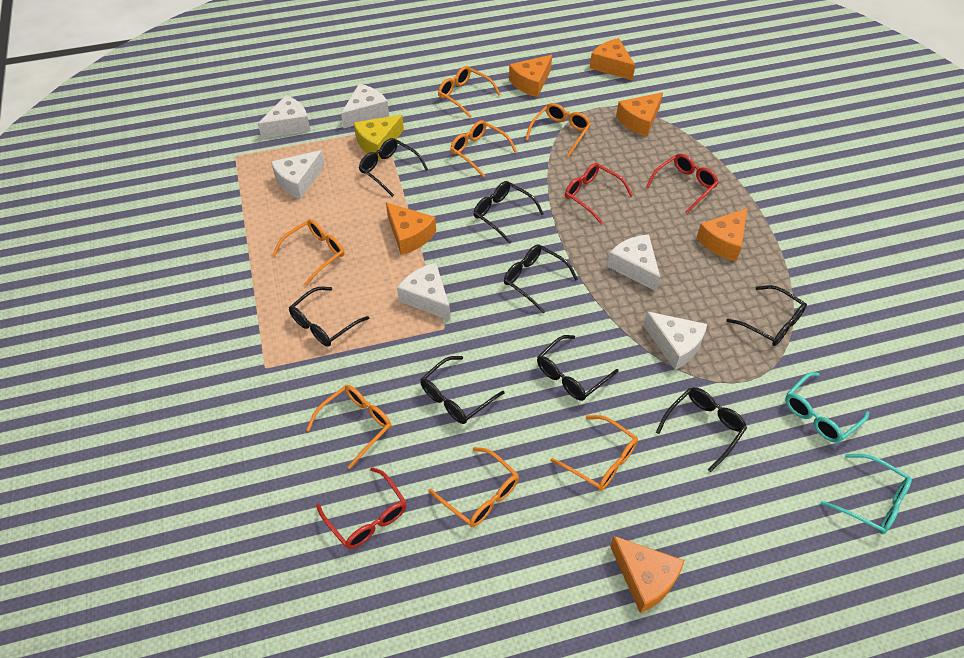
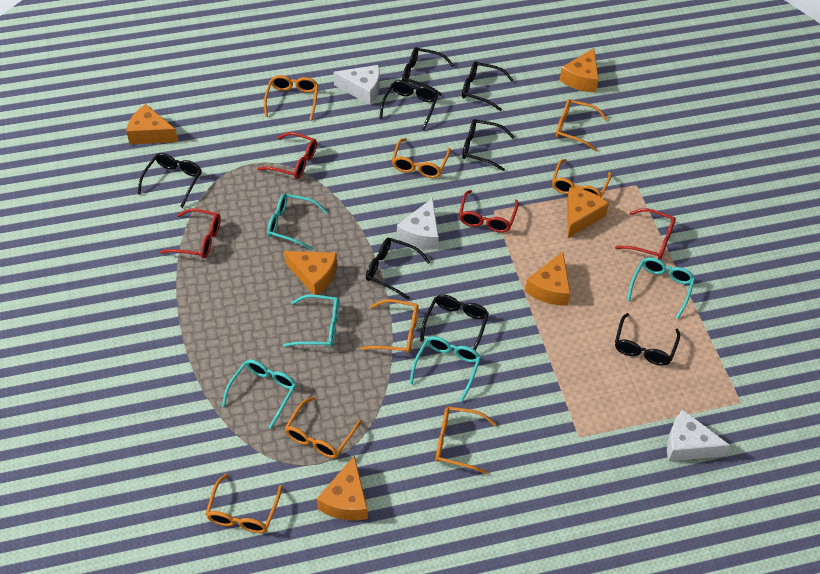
orange glasses: [272,219,344,286] [306,385,391,469] [428,447,519,527] [438,66,501,118] [450,120,517,177] [525,103,591,157] [550,415,638,491] = 7 -> [206,473,282,533] [264,75,318,121] [285,397,362,458] [360,299,419,354] [392,138,451,178] [436,407,496,474] [552,159,612,198] [556,99,608,151] = 8
red glasses: [316,467,407,549] [565,163,633,224] [646,154,719,214] = 3 -> [160,208,221,259] [257,132,317,179] [459,190,519,233] [615,208,676,260] = 4
turquoise glasses: [785,372,869,443] [821,454,912,534] = 2 -> [222,359,297,429] [267,193,328,250] [283,295,339,348] [410,336,481,402] [627,257,695,319] = 5
white cheese: [258,95,311,139] [271,150,325,199] [341,84,389,128] [397,263,450,320] [607,234,660,291] [643,311,707,370] = 6 -> [333,65,380,105] [397,198,439,250] [667,409,730,461] = 3
yellow cheese: [354,115,404,160] = 1 -> none = 0

